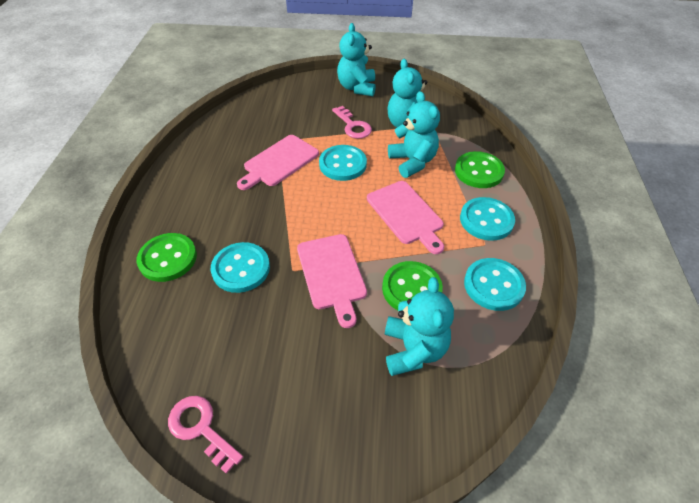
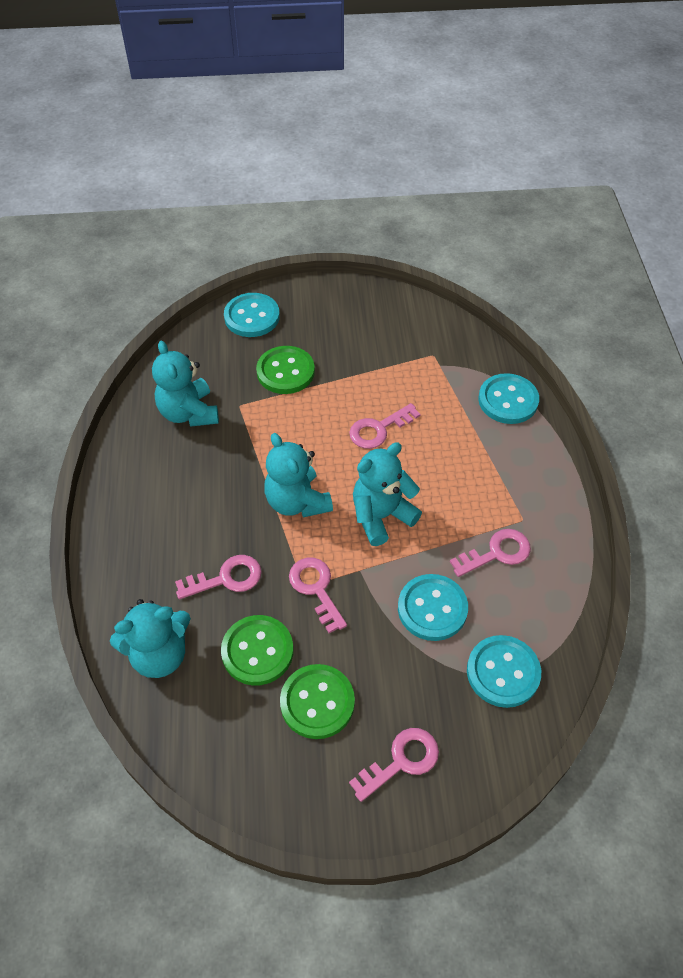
pink cutting board: [237,135,319,190] [297,234,367,328] [367,181,444,254] = 3 -> none = 0
pink key: [168,396,243,474] [332,106,372,139] = 2 -> [175,555,262,599] [289,558,347,633] [349,403,420,449] [349,728,439,802] [450,529,531,577] = 5

